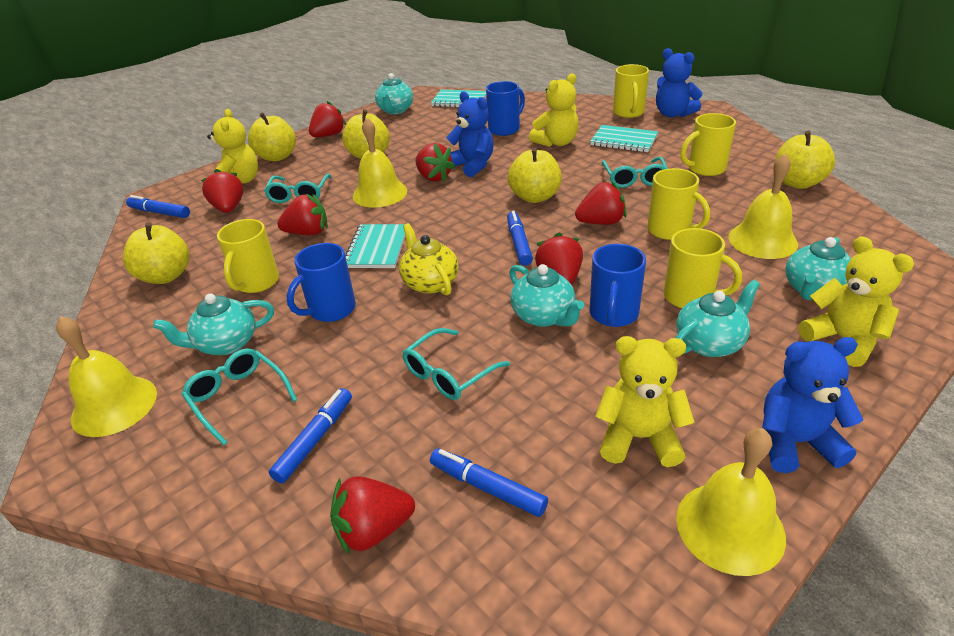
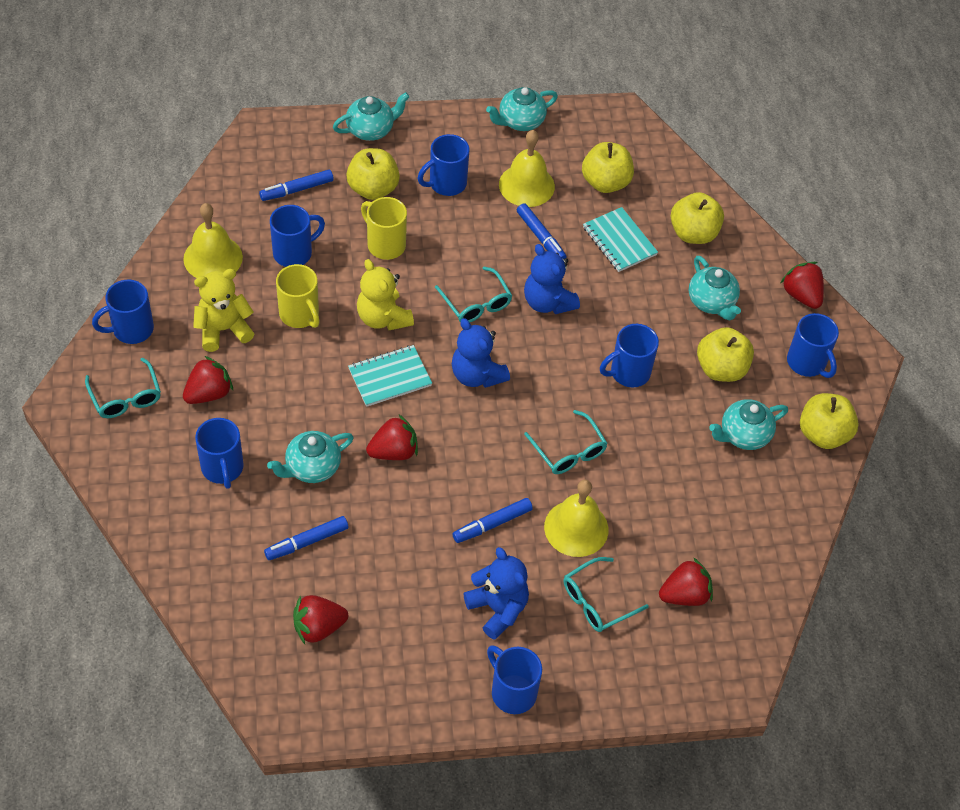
blue mug: [287,243,356,322] [486,81,525,136] [589,244,646,327] = 3 -> [92,280,154,344] [195,418,244,489] [270,205,325,267] [418,134,469,196] [487,646,542,714] [600,324,659,387] [787,313,839,378] = 7
red strawberry: [201,169,243,213] [277,194,328,236] [309,101,346,137] [330,476,415,554] [415,143,455,182] [535,233,583,285] [575,182,626,225] = 7 -> [183,356,233,404] [293,595,348,644] [366,415,418,460] [659,557,713,606] [781,262,824,309] = 5
turquoise notebook: [345,224,405,268] [431,89,486,107] [590,125,658,152] = 3 -> [348,345,432,407] [583,207,658,272] = 2
yellow bell: [56,316,157,437] [353,118,407,208] [676,428,786,576] [728,153,798,259] = 4 -> [183,203,243,278] [499,130,555,207] [544,480,608,557] = 3
yellow mug: [217,219,279,293] [613,64,649,118] [647,168,710,240] [664,228,742,308] [681,113,736,176] = 5 -> [276,264,320,328] [361,197,407,260] = 2
yellow teapot: [399,223,459,296] = 1 -> none = 0
yellow teddy bear: [207,109,258,183] [529,73,579,147] [595,336,695,467] [798,236,914,367] = 4 -> [193,269,254,352] [357,259,414,330] = 2

